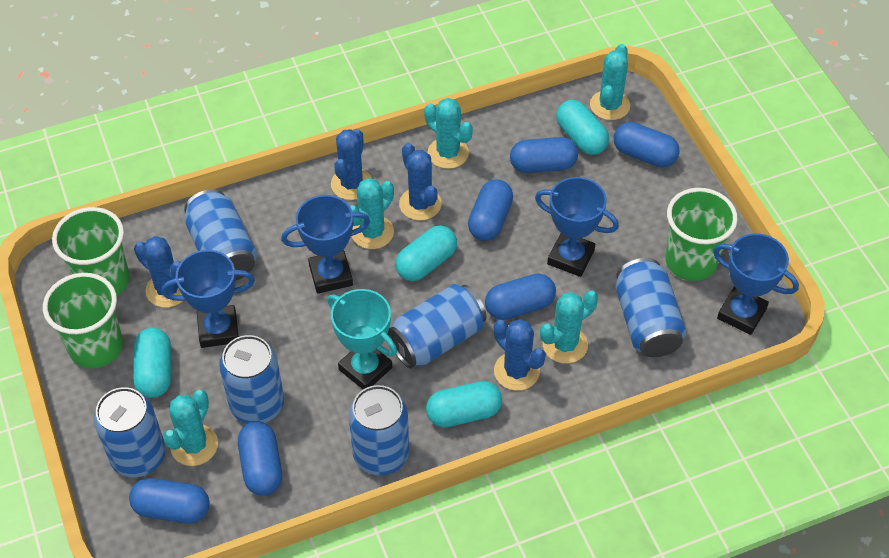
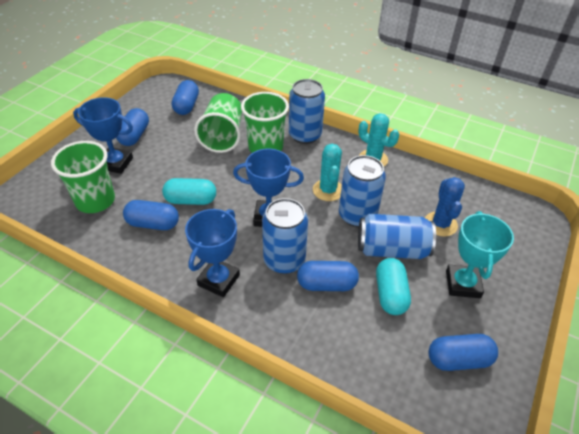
blue cactus: [134,236,183,307] [331,129,372,200] [399,143,442,221] [493,319,546,391] = 4 -> [425,177,465,237] = 1
blue can: [94,387,166,477] [184,189,257,280] [219,335,284,424] [348,385,409,476] [387,284,487,368] [615,258,686,357] = 6 -> [262,198,308,274] [289,79,325,144] [339,155,386,227] [358,214,436,259] = 4
blue capsule: [129,478,210,523] [238,421,282,496] [468,179,513,241] [485,273,556,320] [510,137,578,173] [614,122,680,167] = 6 -> [116,108,149,146] [123,200,179,230] [172,80,199,115] [297,261,359,291] [428,334,498,371] = 5
blue trophy: [161,250,255,348] [281,195,370,294] [535,177,619,277] [713,233,799,335] = 4 -> [73,97,133,174] [185,209,240,297] [233,149,304,227] = 3
turquoise cactus: [163,390,218,466] [350,178,394,249] [424,98,473,169] [540,291,598,364] [590,44,630,120] = 5 -> [313,144,342,201] [359,113,399,166] = 2
turquoise capsule: [133,328,171,398] [395,225,457,281] [426,381,502,427] [556,100,609,155] = 4 -> [162,178,216,205] [376,258,411,315] = 2

